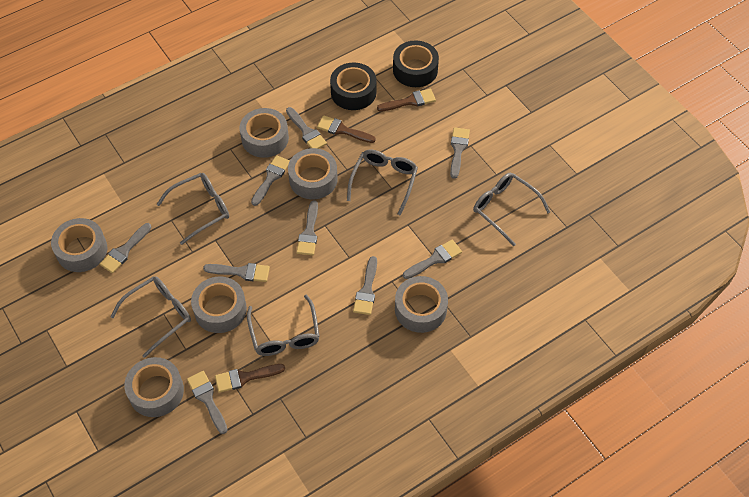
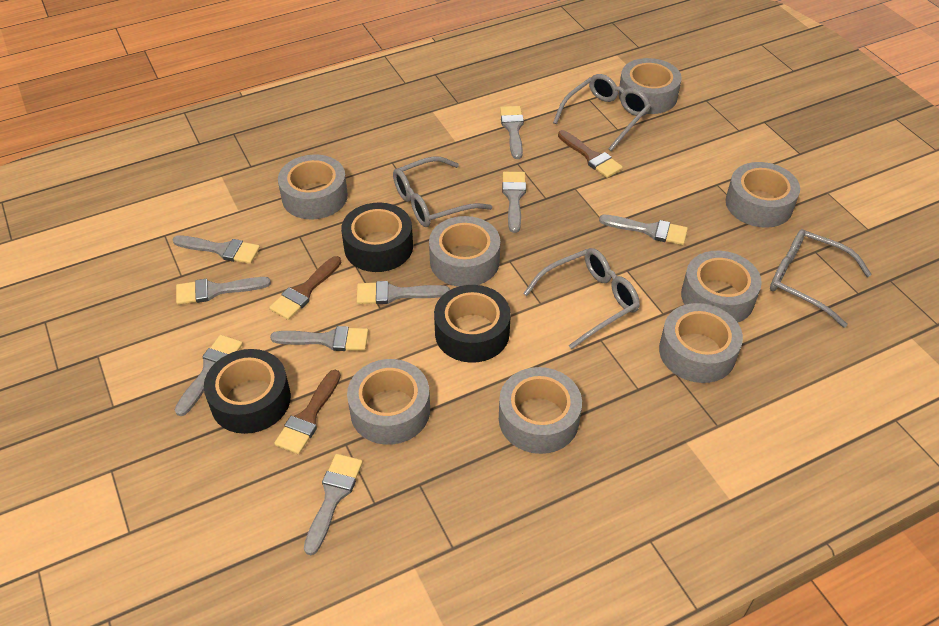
black tape: [330,62,377,110] [393,40,439,87] = 2 -> [204,349,291,434] [341,203,413,272] [434,285,511,363] = 3
grey glasses: [110,276,191,358] [157,173,229,245] [247,295,320,356] [347,150,418,216] [473,173,550,246] = 5 -> [393,156,492,227] [523,248,640,349] [553,74,651,151] [770,229,872,328] = 4
grey tape: [51,218,107,272] [124,357,184,417] [191,277,247,333] [240,108,289,158] [288,148,338,199] [395,276,448,333] = 6 -> [278,155,348,219] [347,359,430,445] [429,216,500,287] [499,367,582,454] [618,58,682,114] [659,303,743,383] [681,251,762,322] [726,162,800,228] = 8

